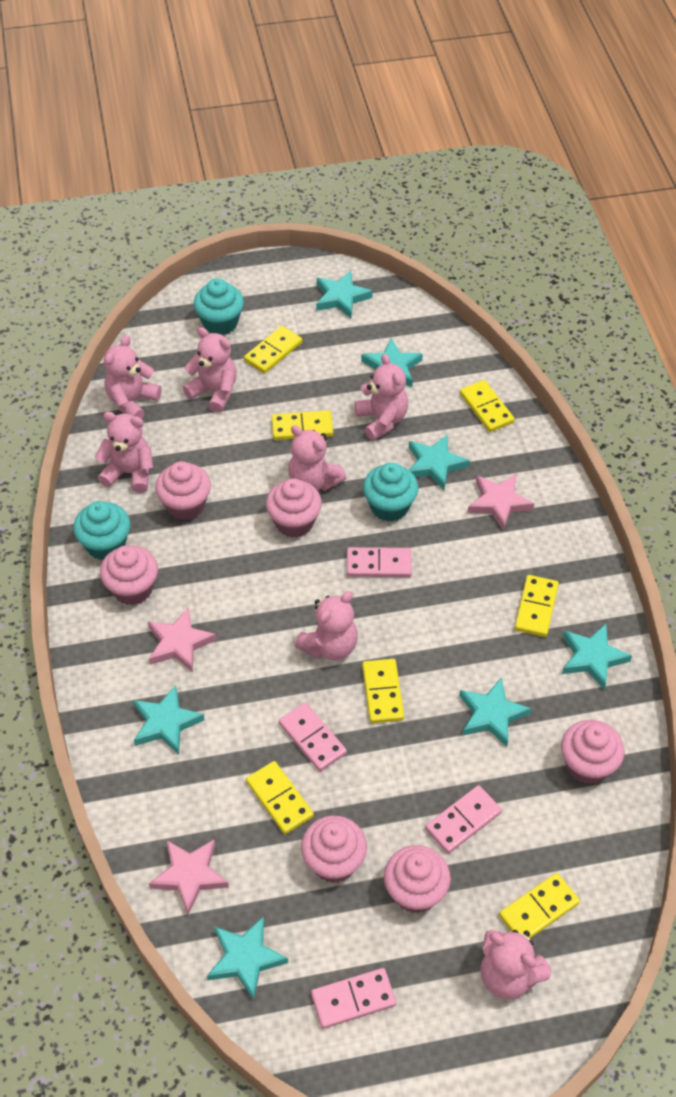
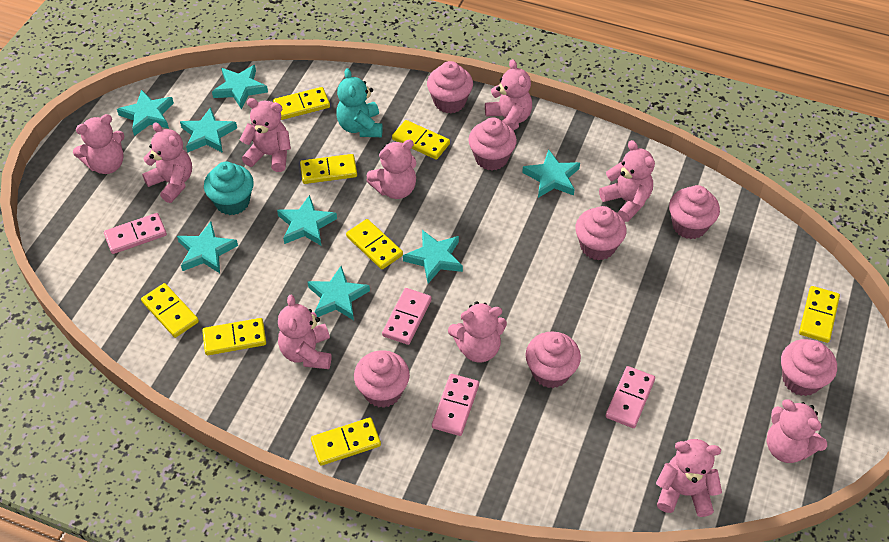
pink cupcake: [100,545,158,605] [155,461,211,520] [266,478,322,538] [301,816,367,883] [384,845,451,913] [561,720,625,785] = 6 -> [354,350,410,408] [427,61,473,113] [468,117,517,171] [525,331,581,388] [575,206,627,261] [669,185,720,239] [781,339,837,396] = 7
pink star: [148,607,217,673] [149,839,229,915] [468,474,534,530] = 3 -> none = 0
pink teddy bear: [95,412,154,493] [104,335,162,419] [183,327,237,413] [288,425,346,491] [295,591,358,660] [355,354,408,441] [481,930,551,999] = 7 -> [73,114,124,174] [142,123,192,203] [239,98,291,172] [278,295,331,369] [366,140,417,199] [448,301,507,362] [485,59,532,131] [599,140,655,222] [656,439,722,517] [766,399,827,463] = 10
turquoise cupcake: [73,501,130,560] [193,278,244,335] [363,463,419,522] = 3 -> [204,162,254,215] = 1
turquoise star: [133,685,205,755] [207,916,288,1000] [316,271,373,318] [361,338,423,387] [409,434,470,490] [459,677,531,747] [562,624,632,689] = 7 -> [117,89,174,136] [177,221,238,273] [180,107,237,153] [212,65,268,109] [277,195,337,245] [308,266,370,320] [403,230,463,283] [522,149,580,198] = 8
turquoise teddy bear: none = 0 -> [336,68,383,137] = 1
yellow domino: [244,326,302,374] [246,761,314,834] [271,410,333,440] [362,659,404,723] [460,380,515,432] [499,873,580,938] [515,575,559,637] = 7 -> [141,283,199,338] [202,318,266,355] [273,87,330,120] [300,154,357,184] [311,418,381,466] [346,219,403,269] [392,120,450,160] [799,286,840,343] = 8

